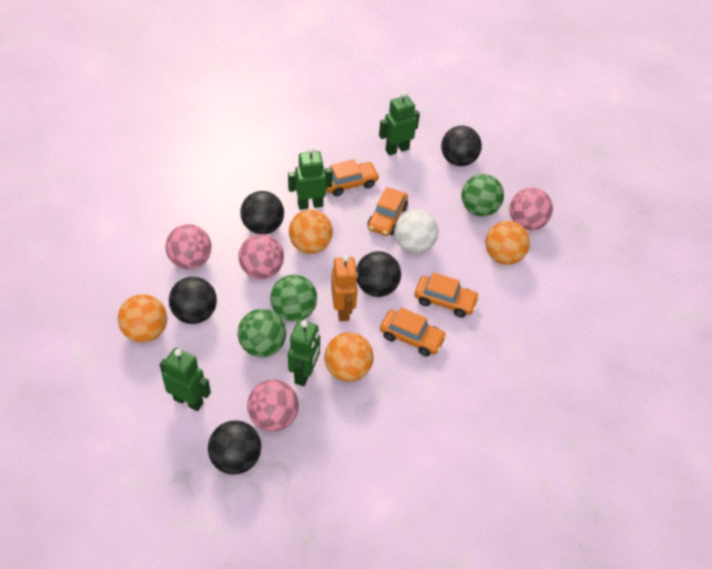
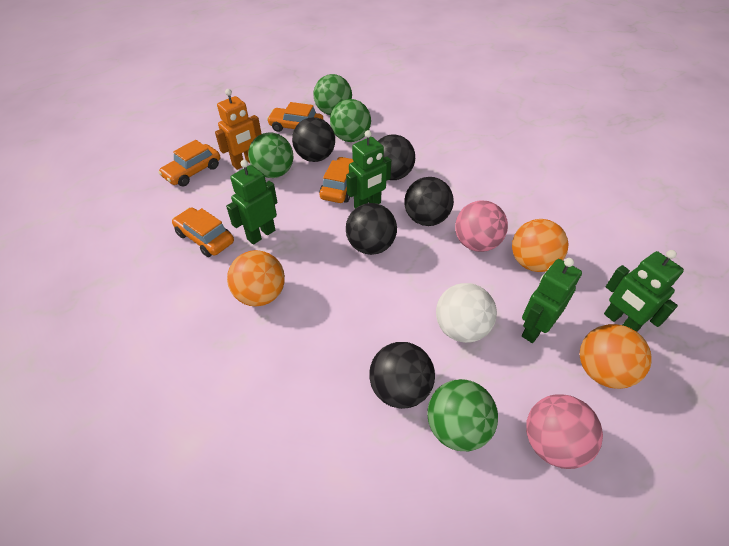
green ball: [238,309,286,357] [270,275,317,321] [462,174,504,216] = 3 -> [248,132,293,178] [314,74,352,115] [330,99,371,142] [427,379,498,451] = 4
orange ball: [118,294,167,343] [289,209,333,254] [324,332,374,382] [485,221,530,265] = 4 -> [227,250,285,306] [512,219,569,272] [580,324,652,389] = 3
pink ball: [166,224,212,269] [238,234,284,279] [247,380,299,431] [509,188,553,230] = 4 -> [455,200,508,252] [526,394,603,469] = 2

